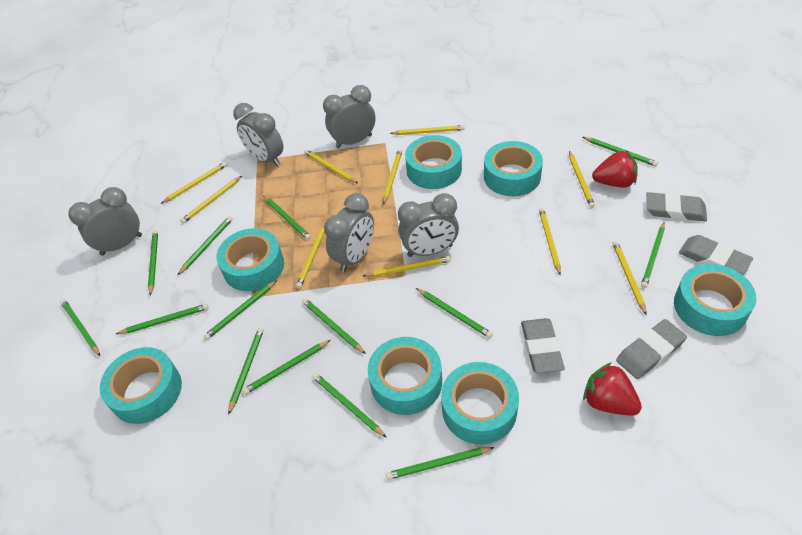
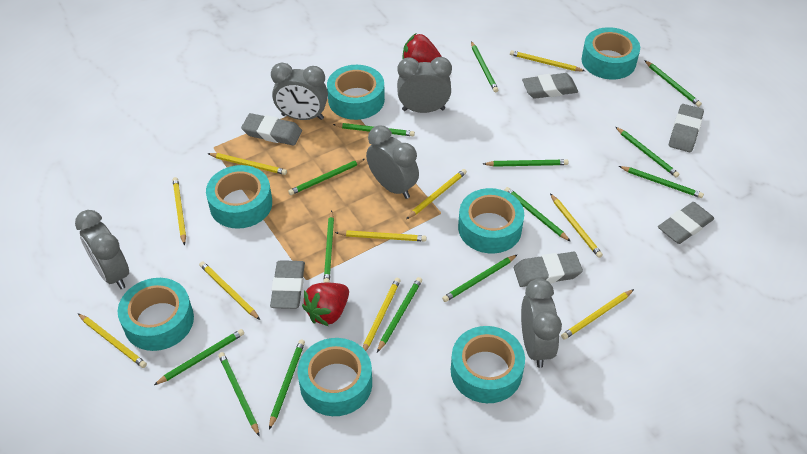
grey eraser: [521,318,565,373] [616,319,687,379] [646,192,707,221] [679,235,753,275] = 4 -> [241,113,302,146] [270,260,305,309] [514,252,583,287] [522,73,578,99] [658,202,714,244] [669,104,704,152] = 6

